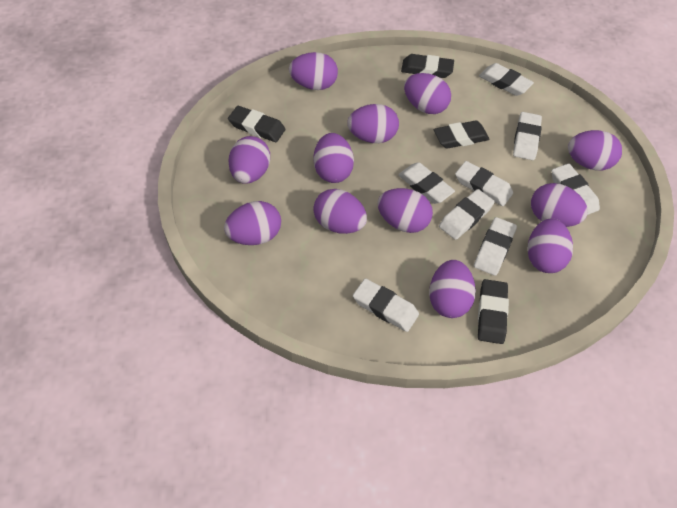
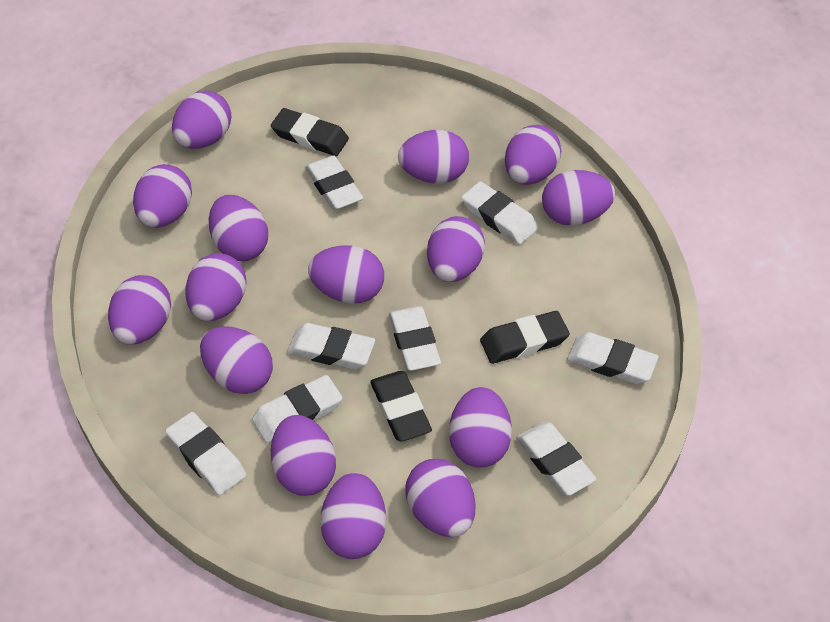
black eraser: [228,106,286,142] [401,54,454,78] [434,120,490,149] [478,279,509,344] = 4 -> [271,108,349,156] [370,371,432,442] [480,311,570,364] = 3
purple egg: [224,201,281,245] [228,136,270,184] [289,52,338,90] [313,133,354,183] [313,189,367,234] [347,104,399,143] [377,188,433,233] [404,73,451,114] [429,260,476,318] [527,219,573,273] [531,183,588,227] [568,130,622,171] = 12 -> [108,275,171,345] [133,164,192,228] [172,91,231,149] [185,253,247,321] [200,326,273,394] [209,195,268,261] [271,415,336,496] [308,245,384,304] [320,472,386,559] [398,130,469,183] [405,459,475,537] [427,216,485,282] [449,387,512,468] [505,125,561,185] [542,170,615,226] = 15

